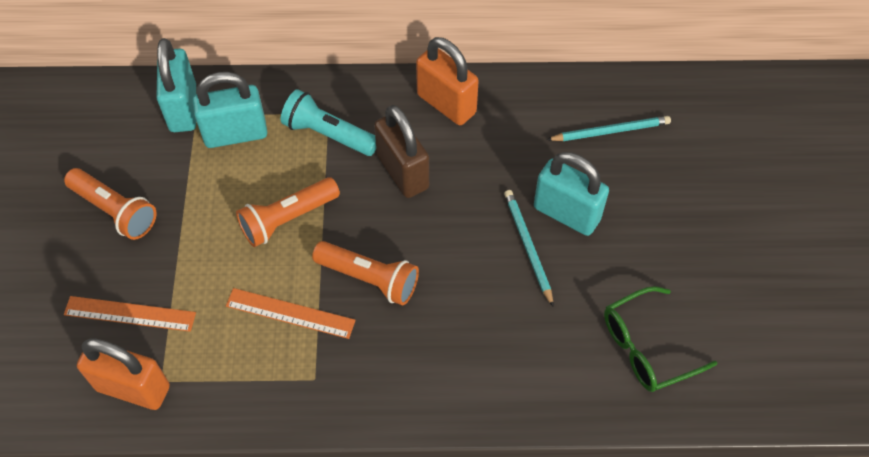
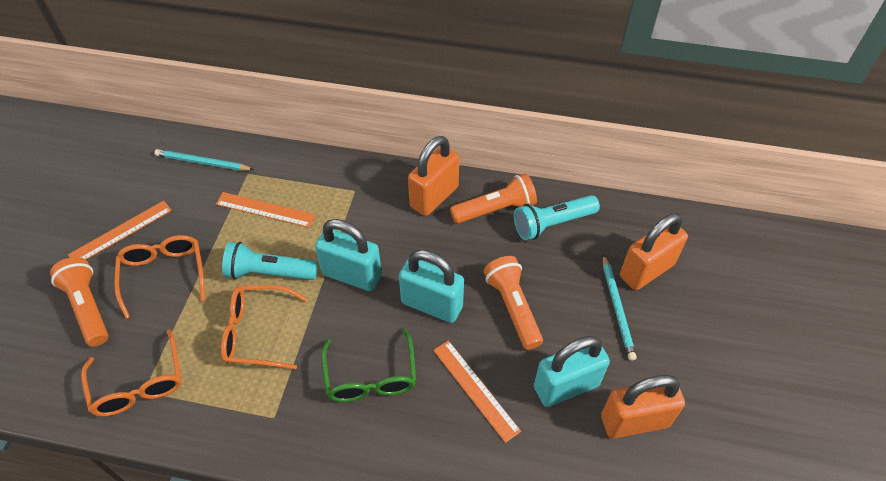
brown padlock: [374,105,429,198] = 1 -> none = 0
orange glasses: none = 0 -> [81,330,182,417] [114,235,205,319] [221,285,308,369] = 3
orange padlock: [77,338,170,410] [416,37,479,125] = 2 -> [408,136,459,216] [601,375,685,439] [620,213,688,290] = 3
orange ruler: [64,296,196,332] [226,288,356,339] = 2 -> [68,201,172,260] [216,192,315,228] [433,340,521,443] = 3
turquoise flashlight: [281,89,376,156] = 1 -> [222,242,318,280] [514,195,600,240] = 2

